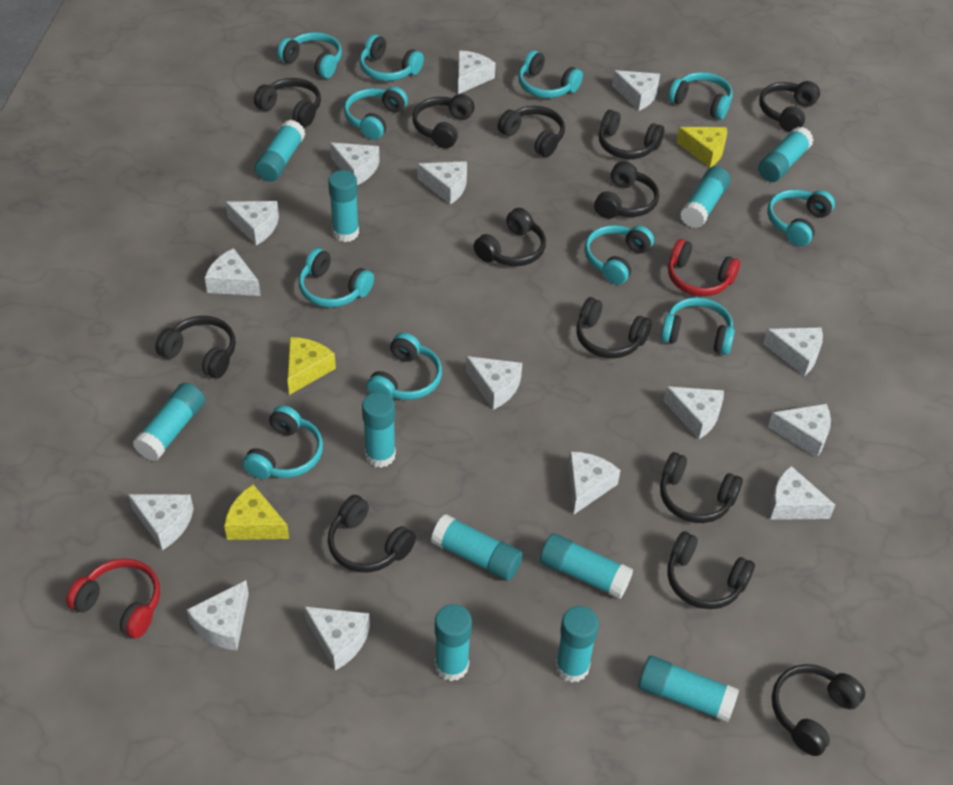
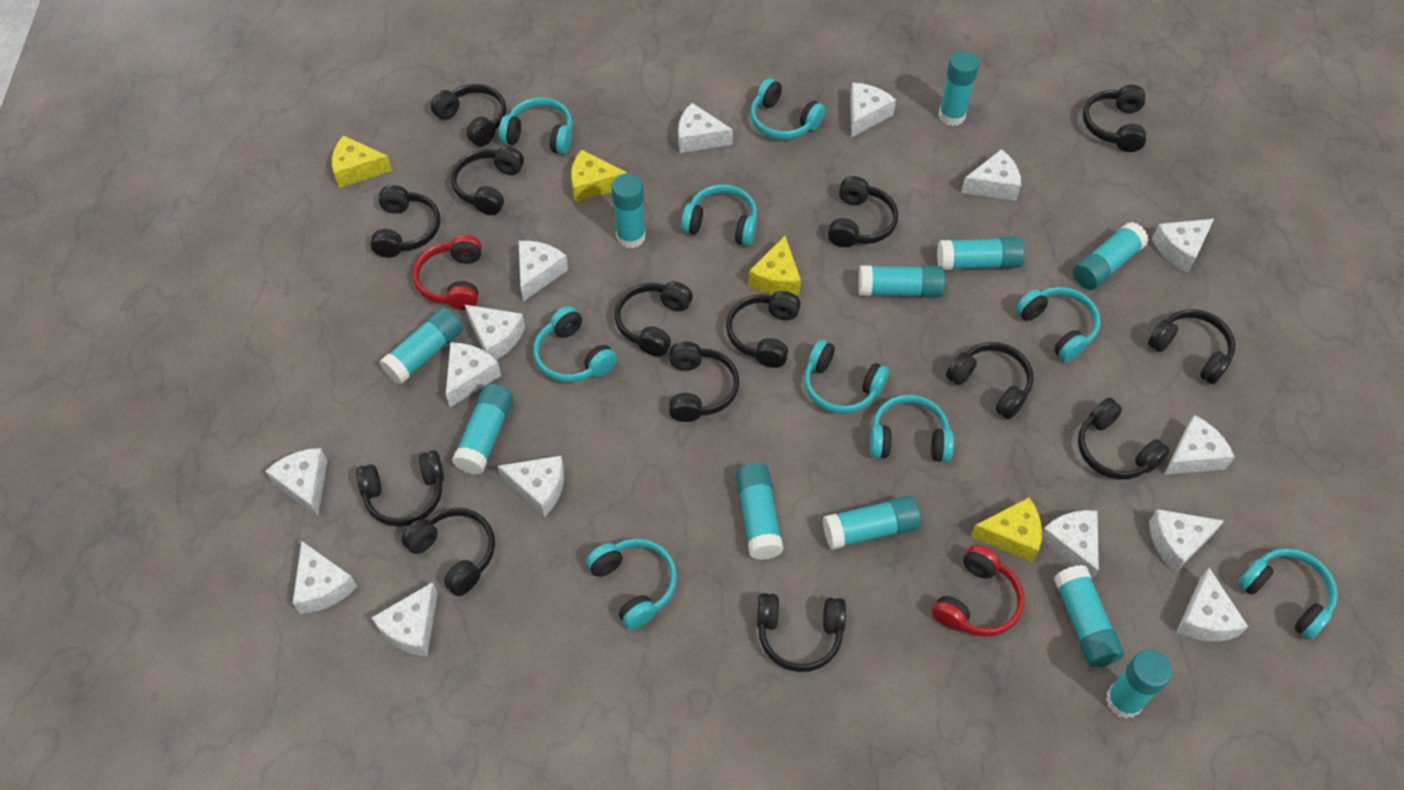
black headphones: [155,316,236,379] [254,78,321,127] [328,495,416,572] [413,94,475,148] [474,208,546,266] [498,106,565,157] [576,297,652,358] [594,161,659,219] [599,110,664,159] [660,452,743,523] [668,531,755,609] [759,81,820,132] [772,664,865,756] = 13 -> [356,450,444,527] [370,185,440,258] [402,508,495,596] [431,84,507,147] [451,146,524,215] [615,281,693,357] [669,342,740,422] [726,291,801,368] [757,593,846,672] [828,176,898,247] [946,342,1034,419] [1078,397,1170,480] [1083,85,1146,152] [1148,309,1236,384] = 14
turquoise headphones: [243,405,323,479] [277,32,342,78] [299,248,374,308] [344,86,408,140] [360,34,424,81] [366,333,442,400] [518,50,583,98] [584,225,654,285] [661,297,735,355] [668,72,732,120] [767,189,835,246] = 11 -> [499,97,573,154] [533,306,617,382] [586,538,677,630] [681,184,758,246] [750,78,826,140] [804,340,889,414] [870,395,954,462] [1016,287,1101,362] [1237,548,1338,640] = 9
yellow cheese: [224,484,289,540] [287,337,336,395] [676,127,727,168] = 3 -> [332,135,392,188] [571,150,627,202] [748,236,801,295] [970,497,1042,562] = 4

